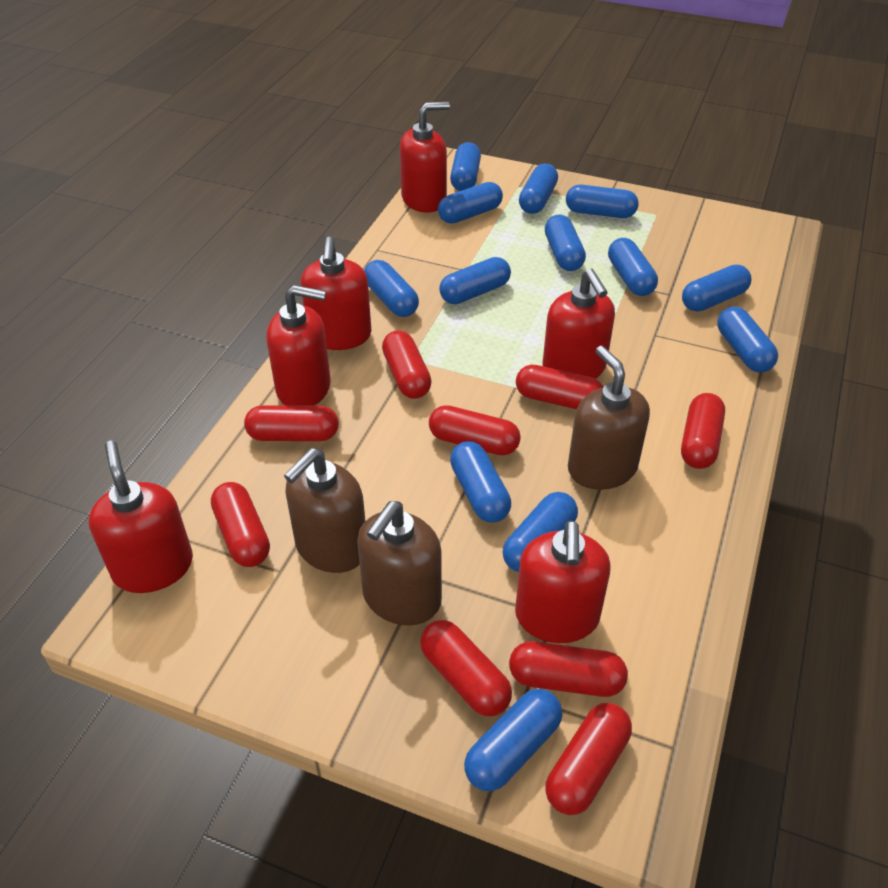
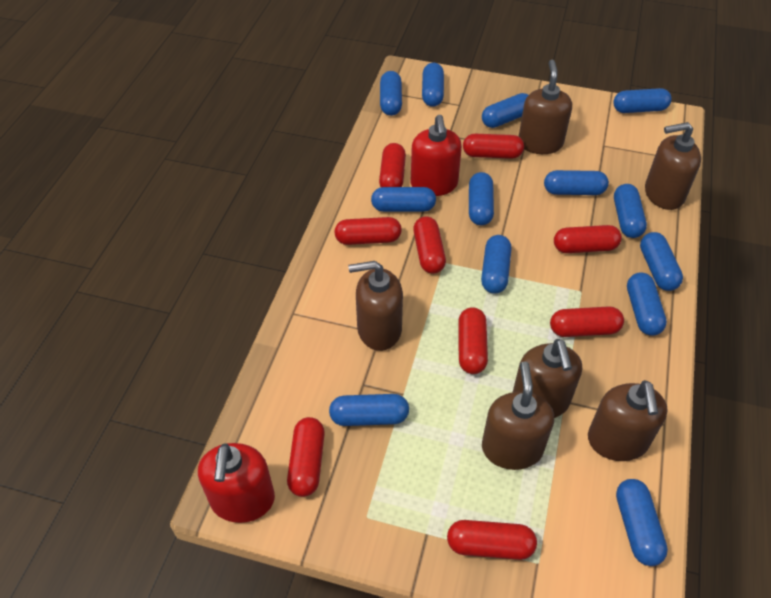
brown soap dispenser: [284,448,365,573] [357,501,442,625] [568,346,650,490] = 3 -> [348,261,403,351] [482,361,554,470] [513,339,582,418] [518,60,572,154] [588,380,668,461] [645,122,701,210] = 6
red soap dispenser: [89,441,193,593] [266,285,331,406] [301,237,371,350] [400,102,450,212] [515,520,611,643] [542,269,615,379] = 6 -> [198,443,275,523] [410,115,462,196] = 2

